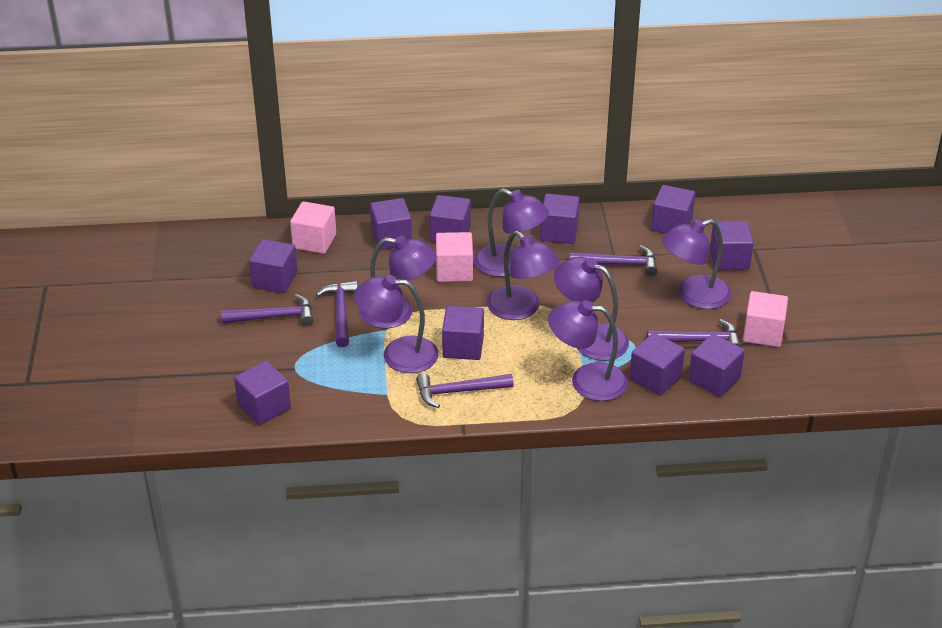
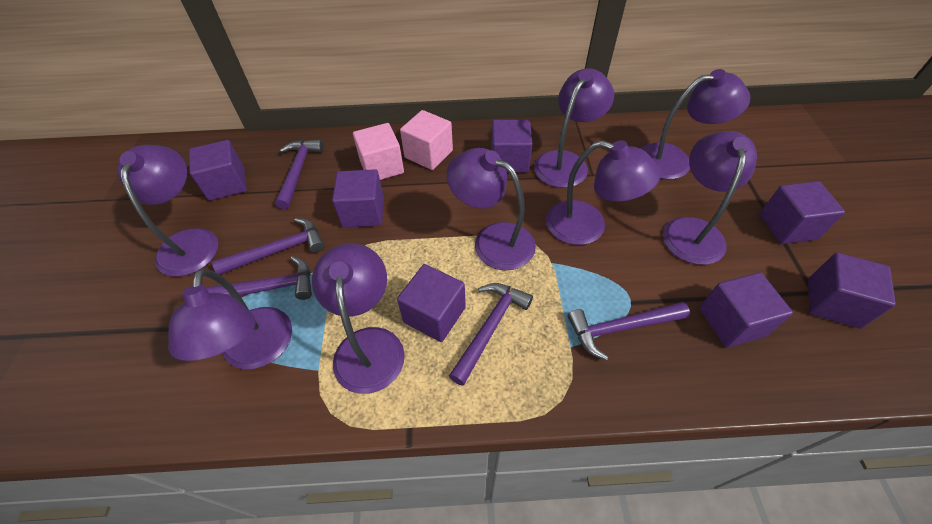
pink cube: [290,201,336,254] [436,232,473,282] [743,291,788,347] = 3 -> [353,123,404,180] [400,110,453,170] = 2
purple cube: [234,361,291,425] [249,239,297,293] [370,198,412,250] [430,195,471,243] [442,306,484,360] [540,194,580,244] [629,333,685,396] [651,185,695,234] [688,334,745,397] [710,221,754,270] = 10 -> [189,140,247,201] [332,169,384,228] [397,264,466,342] [491,120,532,173] [699,272,793,348] [760,181,845,244] [808,253,896,329] = 7
purple lamp: [354,275,438,373] [359,235,437,329] [474,189,549,277] [487,231,559,320] [548,300,628,401] [554,257,629,361] [662,219,731,309] = 7 -> [117,145,218,277] [168,269,292,369] [312,243,405,394] [446,148,536,270] [534,68,614,188] [546,140,661,245] [640,69,750,180] [663,131,757,265] = 8

